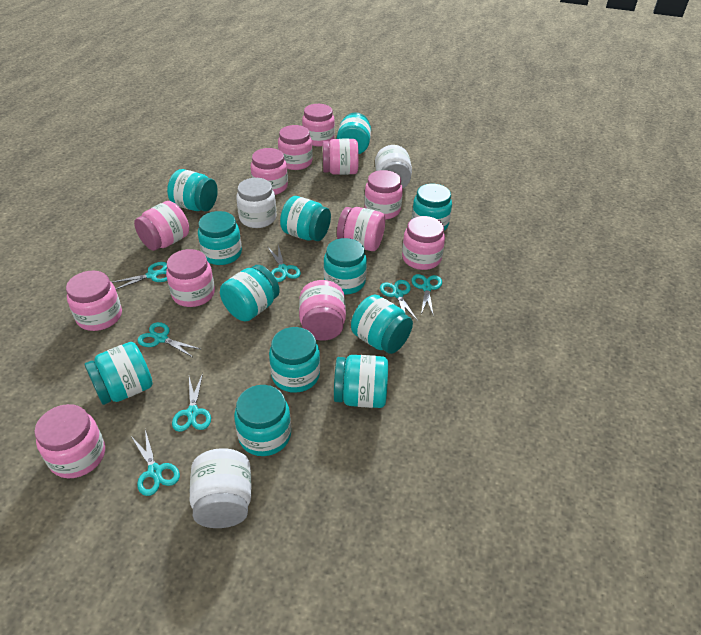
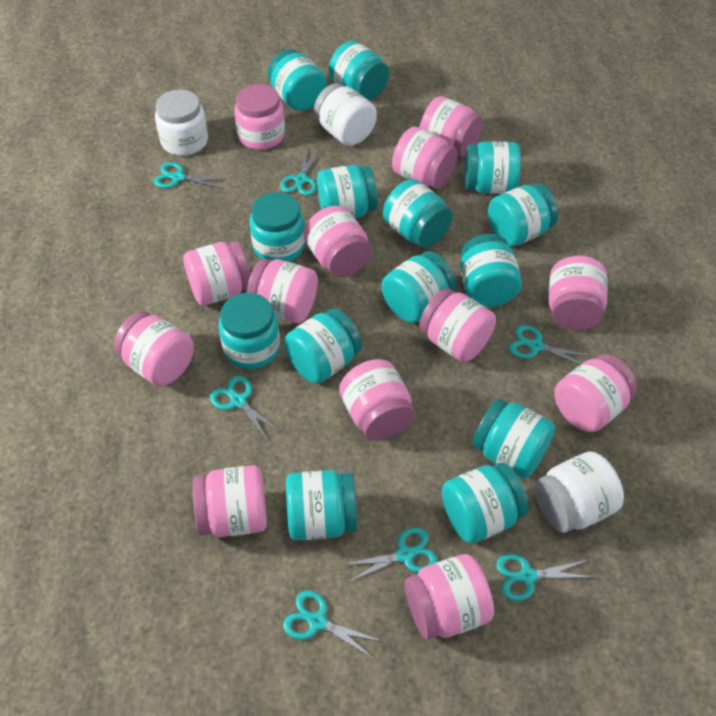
pink jar: [34,404,105,478] [66,271,122,331] [134,201,189,251] [166,249,215,307] [251,148,288,195] [278,125,313,170] [299,280,346,341] [302,104,335,147] [323,139,359,175] [337,207,385,251] [364,170,403,220] [402,216,445,270] = 12 -> [114,311,194,386] [183,241,251,306] [193,465,267,537] [234,84,285,150] [247,259,318,323] [304,206,372,277] [339,359,415,441] [392,127,458,189] [404,554,494,640] [419,96,483,157] [419,288,496,362] [549,256,608,330] [554,354,637,432] = 13
turquoise jar: [85,342,153,405] [167,169,218,211] [198,211,242,265] [220,265,280,322] [234,385,291,456] [269,327,320,393] [280,196,331,241] [324,238,367,295] [334,355,388,408] [337,113,371,154] [351,295,413,354] [412,184,452,231] = 12 -> [218,293,280,369] [250,192,305,262] [268,49,327,111] [284,308,362,384] [286,470,357,540] [317,165,378,218] [329,41,389,101] [382,251,456,323] [383,179,453,248] [442,463,529,544] [460,234,522,307] [464,141,521,194] [473,399,556,479] [488,183,558,247] = 14

